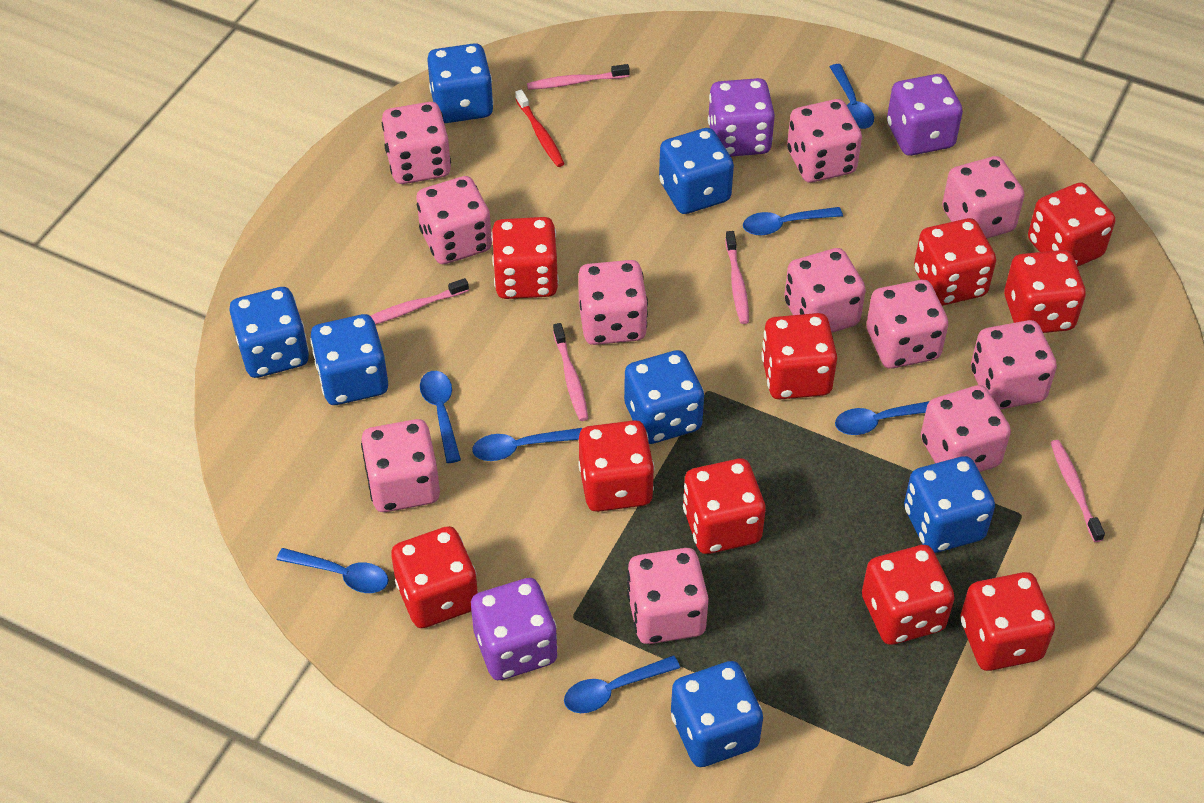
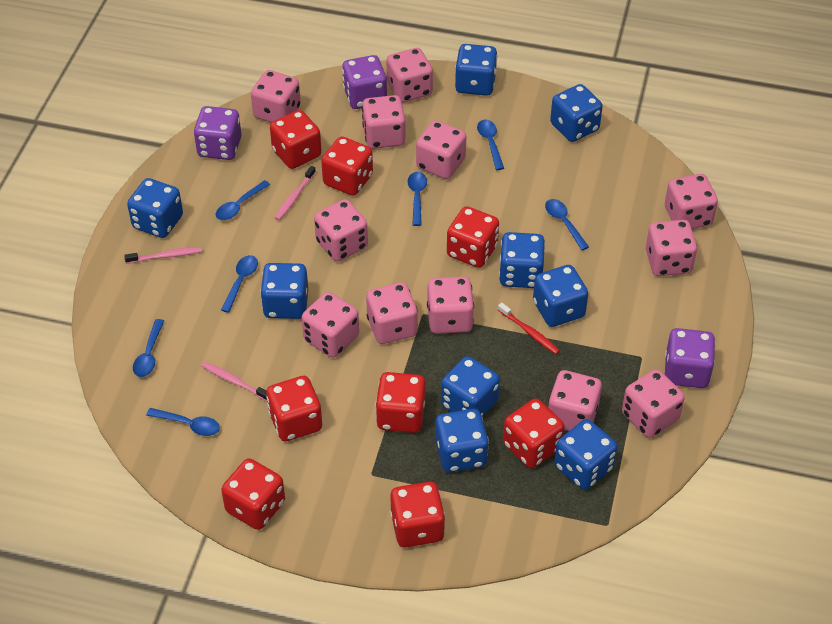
blue dice: [229,287,309,378] [310,314,388,405] [427,43,494,123] [624,350,704,444] [659,128,734,214] [671,661,763,767] [904,456,995,553] = 7 -> [127,178,183,238] [260,263,308,319] [435,409,489,472] [441,356,500,417] [455,44,497,96] [499,232,545,288] [533,265,588,327] [550,84,603,142] [554,419,618,490] = 9
pink dice: [361,419,440,512] [382,102,451,184] [416,176,492,264] [578,260,648,345] [627,548,709,644] [784,248,866,333] [787,99,862,183] [866,280,948,369] [921,385,1011,472] [942,156,1025,238] [971,320,1057,410] = 11 -> [251,70,301,123] [302,292,359,358] [314,199,368,262] [362,95,406,149] [366,282,418,344] [387,48,433,103] [416,120,466,179] [427,277,474,334] [548,370,602,431] [622,369,685,438] [646,220,697,276] [665,174,718,229] = 12
pink toothbrush: [371,278,469,325] [527,64,630,90] [553,323,588,421] [725,231,749,324] [1050,440,1105,542] = 5 -> [124,247,202,264] [201,362,267,401] [275,166,316,220] = 3
red dice: [391,526,478,628] [491,217,559,299] [578,420,655,512] [683,459,766,554] [761,313,837,399] [862,545,955,645] [914,218,996,306] [960,572,1055,671] [1004,250,1086,333] [1028,183,1115,267] = 10 -> [221,458,285,530] [266,376,322,441] [270,110,322,169] [321,136,373,196] [376,372,426,433] [390,482,445,548] [447,206,499,268] [503,398,565,468] = 8

